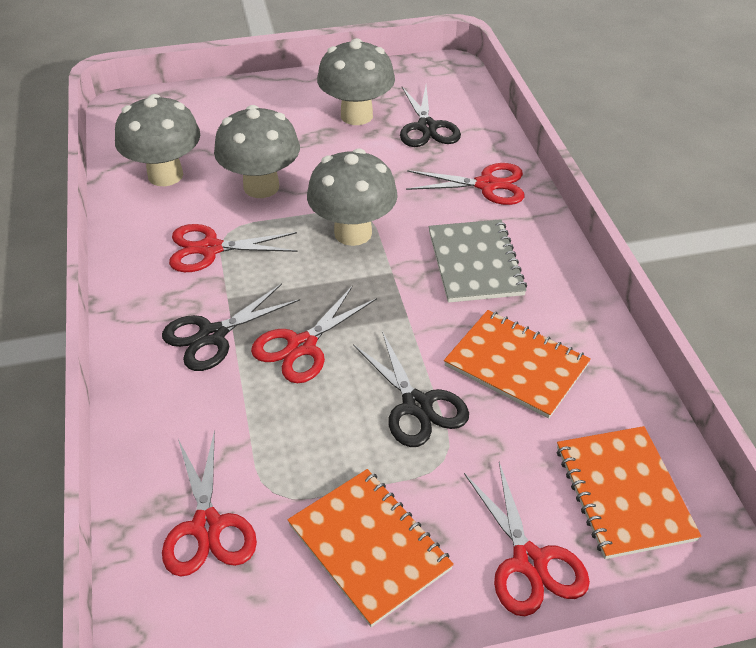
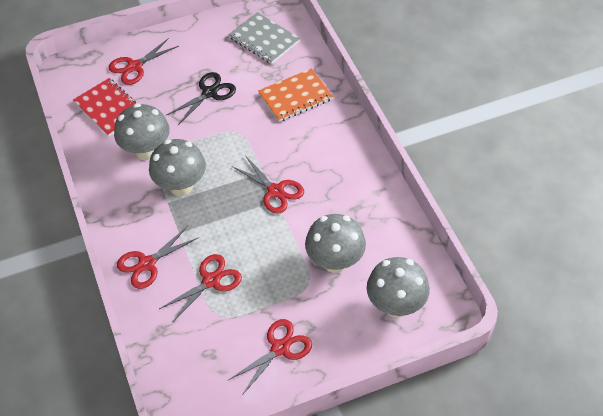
black scissors: [162,283,300,371] [353,331,469,447] [400,86,461,147] = 3 -> [167,72,236,125] = 1
orange notebook: [287,469,454,627] [444,310,591,419] [557,426,701,559] = 3 -> [258,68,333,122] = 1
red notebook: none = 0 -> [73,78,136,137] = 1

